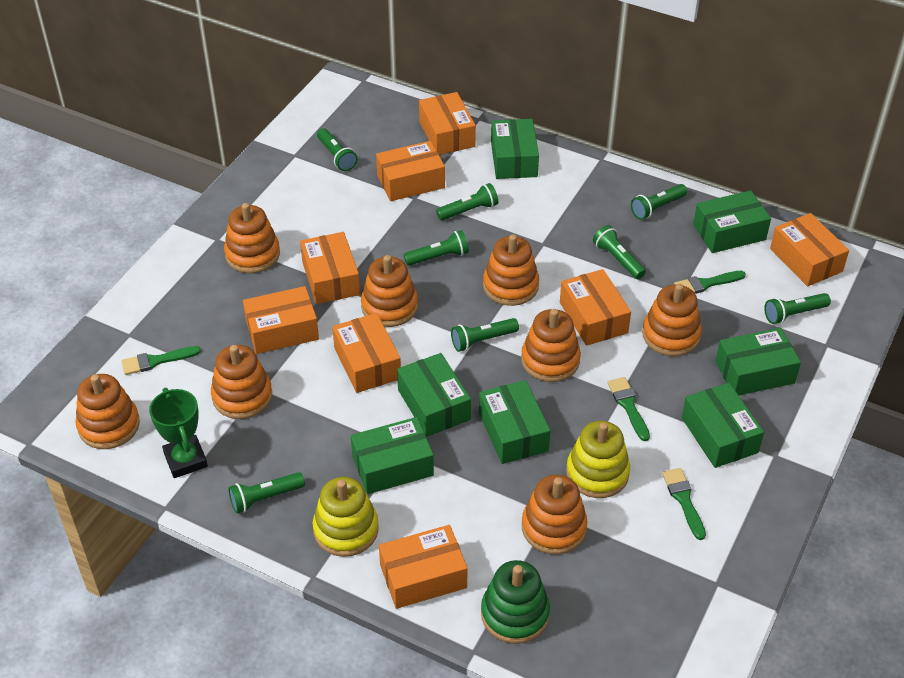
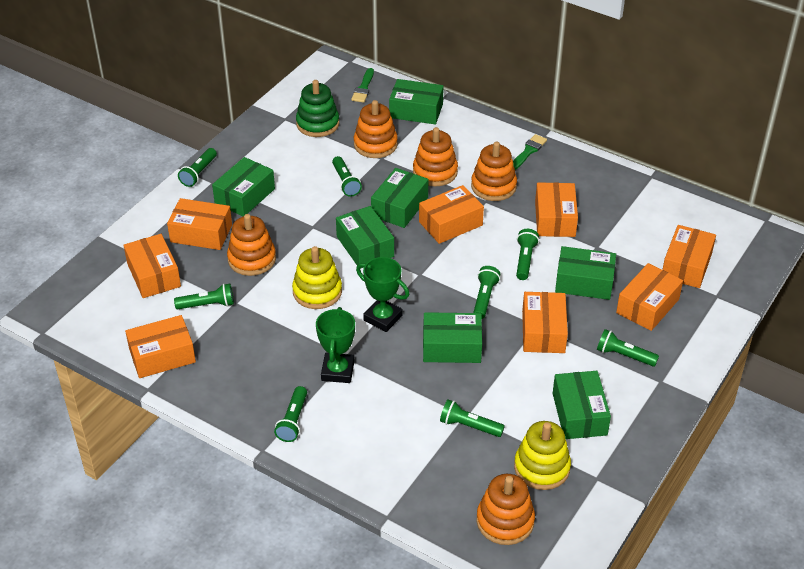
green brush: [121,346,201,375] [607,377,650,441] [662,468,706,540] [674,271,746,294] = 4 -> [351,68,374,103] [513,134,547,170] = 2
green trophy: [149,388,208,478] = 1 -> [316,307,355,383] [356,257,409,332] = 2
orange stacking toy: [75,374,140,449] [211,345,272,419] [224,203,280,273] [361,255,418,327] [483,234,539,306] [521,309,581,382] [522,475,588,554] [642,284,702,356] = 8 -> [227,214,276,276] [354,100,398,158] [413,127,458,186] [471,142,517,201] [476,474,535,545] = 5

